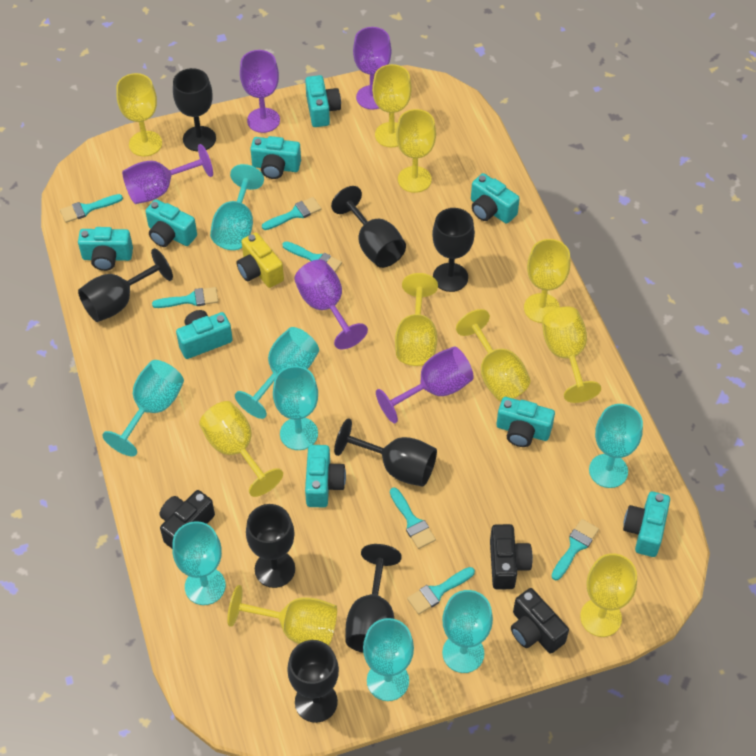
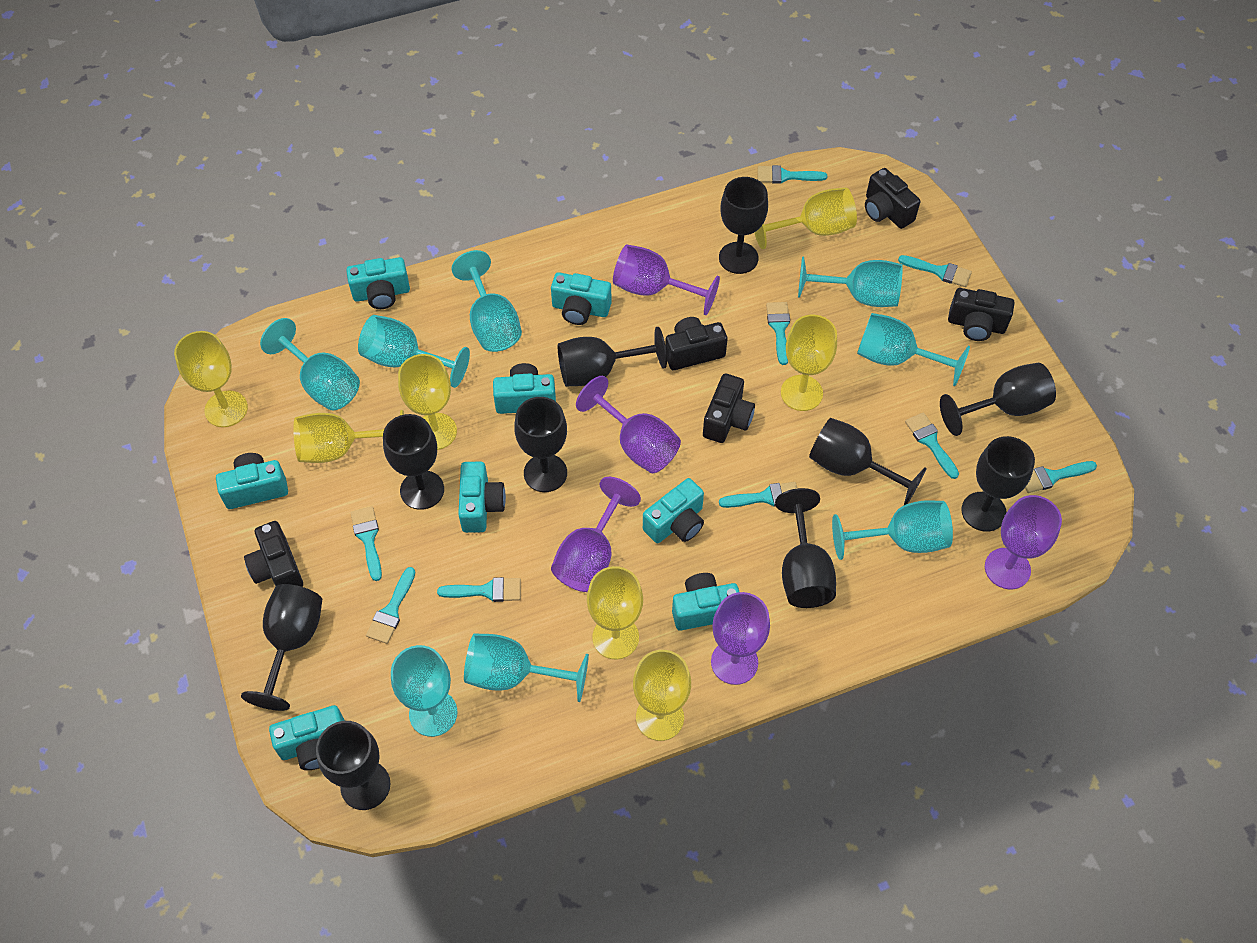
black camera: [159,490,215,548] [490,524,533,589] [511,588,569,654] = 3 -> [244,521,303,587] [665,317,728,370] [703,374,755,443] [865,168,920,229] [948,288,1015,341] = 5
black goblet: [78,248,173,322] [173,68,216,151] [246,504,295,588] [287,640,339,723] [331,186,406,268] [334,418,437,487] [345,544,402,653] [432,208,475,292] = 8 -> [241,584,322,711] [316,721,390,810] [383,414,444,510] [514,397,567,492] [558,327,667,386] [719,177,768,274] [775,488,836,608] [809,418,927,505] [940,363,1056,436] [961,436,1035,532] = 10
turquoise brush: [60,194,123,223] [152,287,218,308] [262,197,322,230] [282,241,342,272] [390,487,436,549] [407,567,475,614] [551,519,599,580] = 7 -> [351,506,382,581] [366,567,415,644] [437,577,521,602] [719,482,797,508] [758,165,827,184] [766,302,790,365] [898,255,972,287] [905,412,959,479] [1025,461,1097,493] = 9
turquoise camera: [78,227,133,271] [145,199,197,247] [176,310,233,359] [250,136,301,179] [305,75,341,127] [305,445,346,507] [471,173,520,224] [496,397,555,447] [623,492,670,557] = 9 -> [216,453,288,509] [269,705,345,770] [346,257,410,309] [458,462,506,533] [493,363,556,414] [551,272,612,325] [643,478,704,543] [672,573,739,631] = 8
yellow camera: [237,232,284,288] = 1 -> none = 0
yellow goblet: [116,73,162,156] [199,401,283,497] [227,585,337,646] [372,64,412,147] [395,273,438,366] [396,109,436,193] [456,309,531,401] [524,239,571,323] [542,306,601,403] [580,553,637,637] = 10 -> [174,331,248,427] [293,410,404,463] [398,354,457,450] [587,566,643,659] [633,650,691,741] [754,187,857,249] [781,315,837,411] = 7

